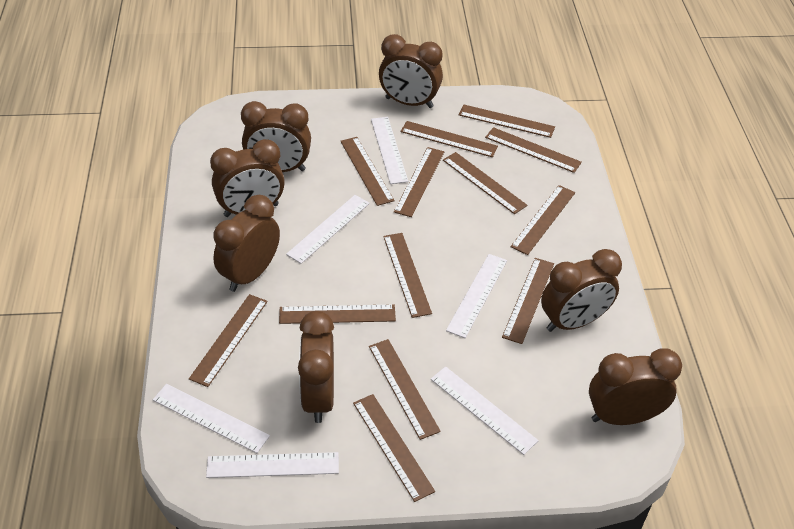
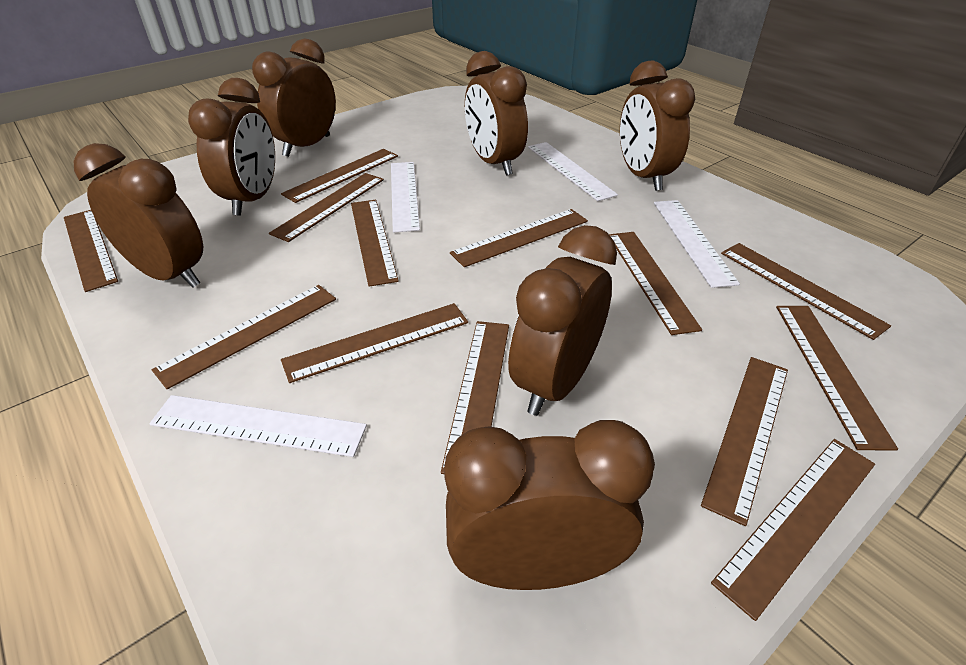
white ruler: [153,384,270,453] [206,452,339,478] [286,195,370,264] [371,117,408,184] [431,366,539,455] [446,254,507,338] = 6 -> [149,395,367,457] [391,162,420,232] [528,142,618,201] [654,200,740,288] = 4

